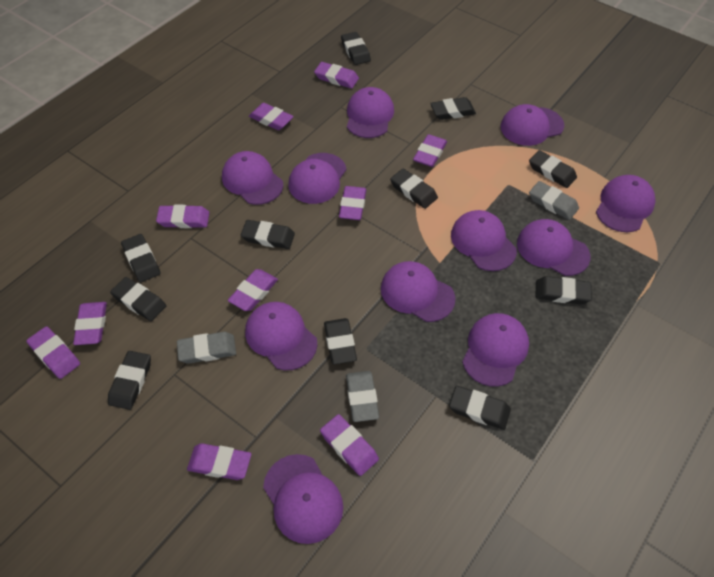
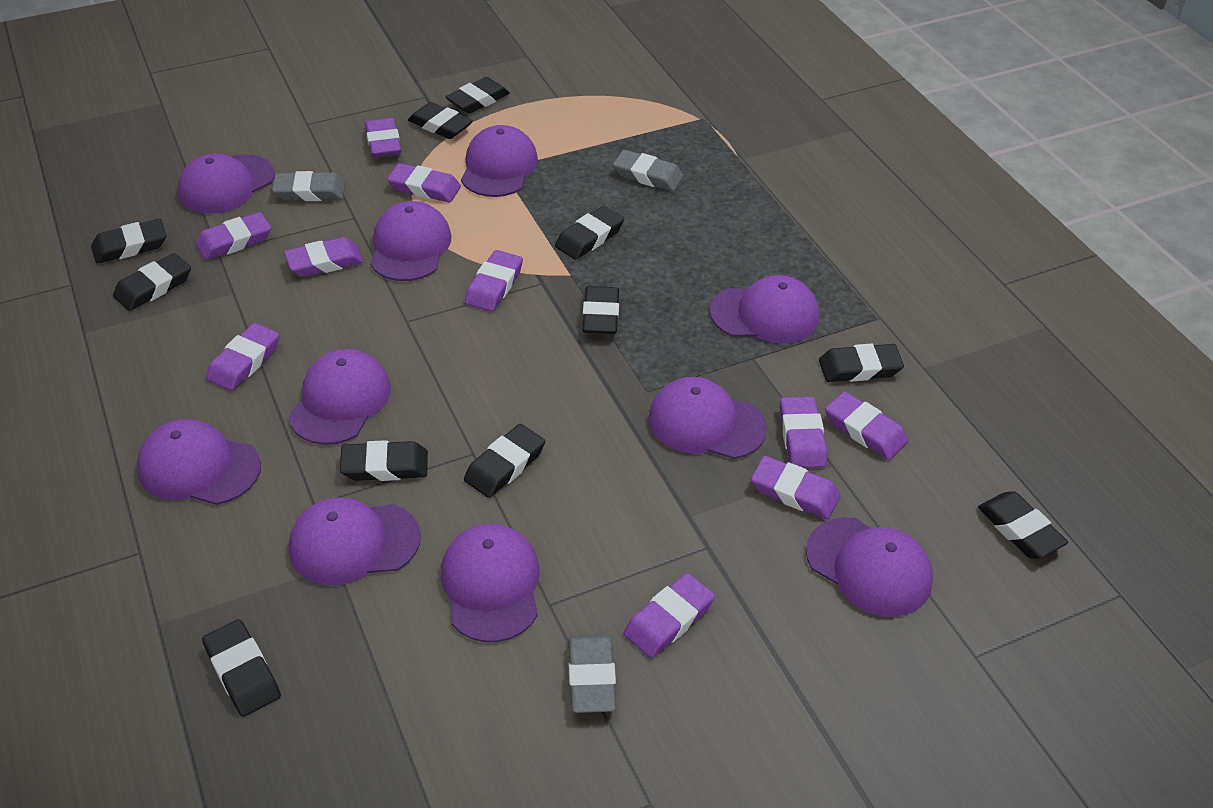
purple cap: [222,151,283,205] [245,302,317,370] [263,454,343,544] [288,153,347,204] [347,87,394,138] [381,261,456,322] [451,210,517,271] [462,313,529,387] [500,104,564,146] [517,219,591,276] [596,175,656,232] = 11 -> [136,419,261,505] [178,154,275,214] [289,349,391,445] [289,498,421,585] [370,201,451,281] [440,524,540,642] [461,125,538,197] [648,377,767,459] [710,275,819,344] [806,517,933,617] = 10

